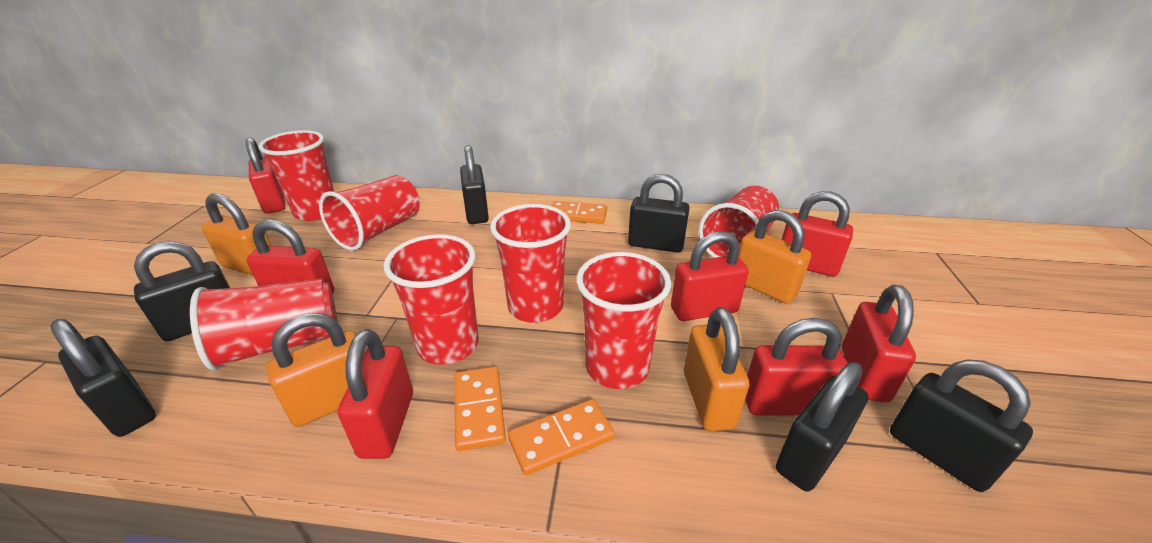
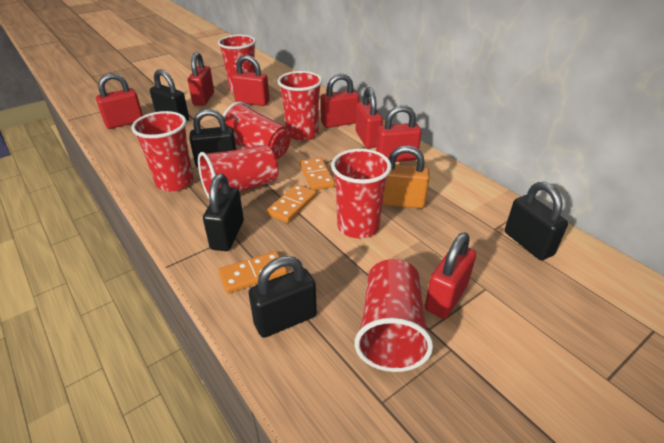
black padlock: [50,319,156,437] [134,241,230,341] [460,145,489,224] [628,174,690,253] [776,362,868,492] [890,359,1033,492] = 6 -> [150,69,189,121] [189,109,236,167] [203,174,244,251] [249,256,317,338] [505,182,568,260] = 5
orange padlock: [202,193,272,276] [266,313,365,427] [684,307,749,431] [738,210,811,304] = 4 -> [382,145,430,209] = 1

